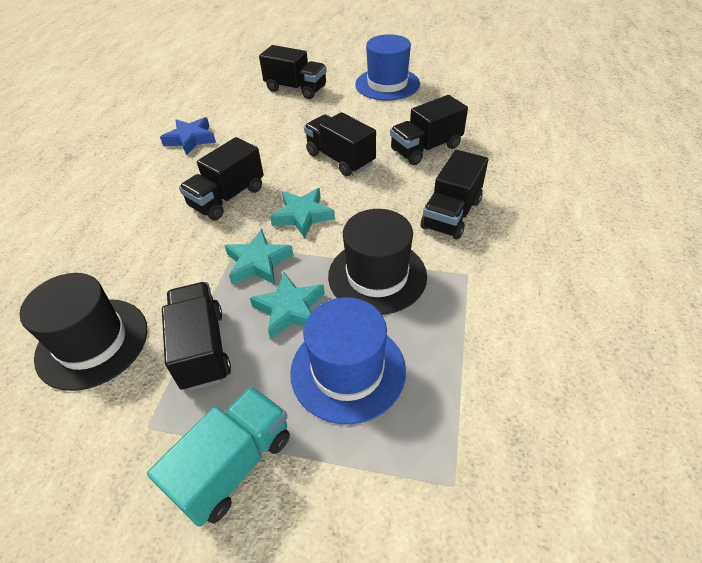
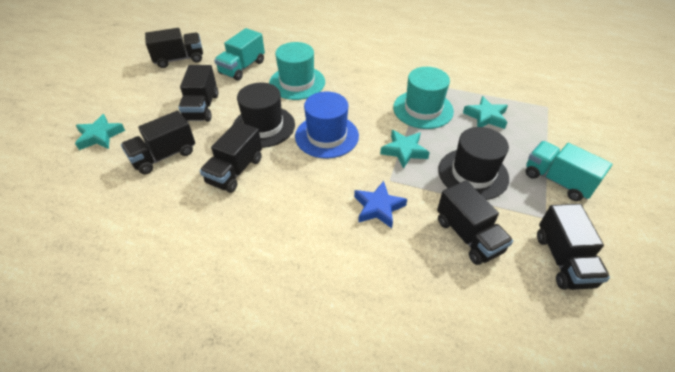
blue hat: [290,297,406,424] [355,34,420,101] = 2 -> [295,92,359,159] = 1
turquoise hat: none = 0 -> [269,42,325,100] [393,67,454,129] = 2
turquoise truck: [147,386,290,527] = 1 -> [214,28,265,81] [525,141,612,201] = 2

